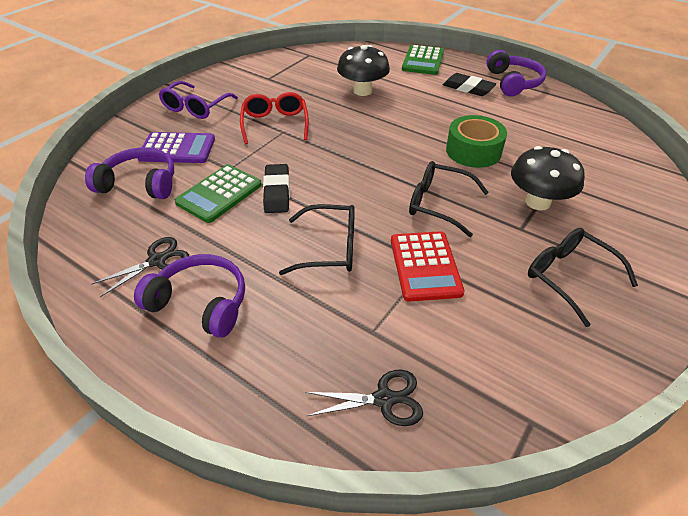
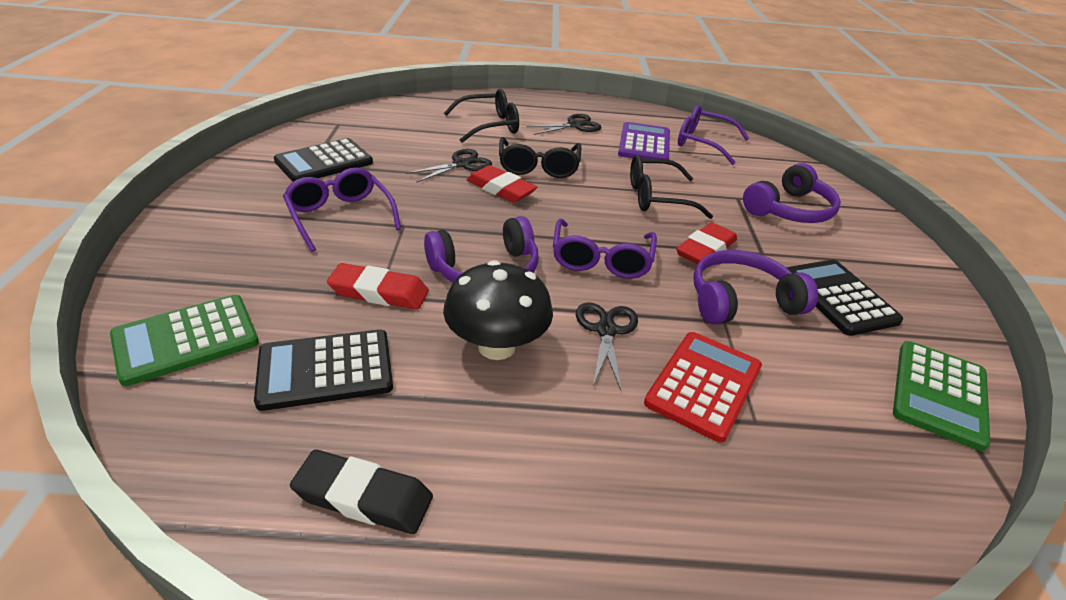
black calculator: none = 0 -> [254,330,393,411] [274,138,373,182] [787,260,903,336] = 3
black eraser: [263,164,290,213] [443,73,496,96] = 2 -> [290,450,433,534] = 1
black mushroom: [337,45,390,96] [511,146,585,210] = 2 -> [443,260,553,360] = 1
black scissors: [91,237,189,297] [305,370,423,426] = 2 -> [406,149,492,183] [527,114,602,135] [576,302,638,390] = 3
green tape: [446,115,507,168] = 1 -> none = 0
purple glasses: [159,81,238,119] = 1 -> [283,168,401,252] [553,219,657,279] [678,105,749,165] = 3
red eraser: none = 0 -> [327,263,429,310] [467,165,537,203] [676,222,737,264] = 3
red glasses: [240,92,309,144] = 1 -> none = 0

